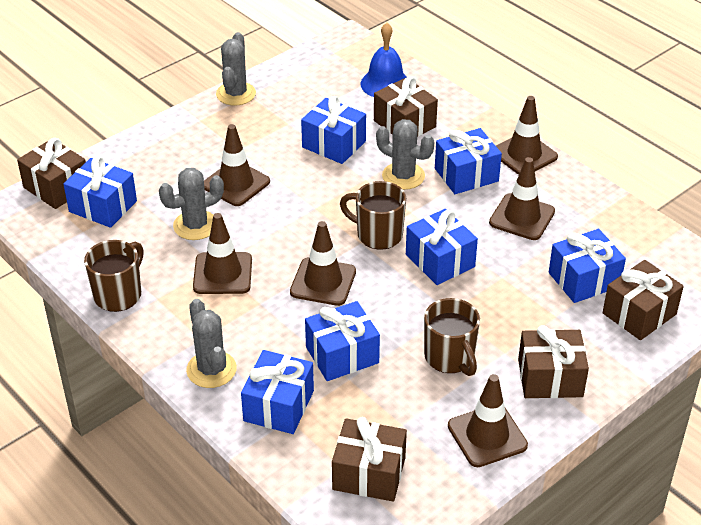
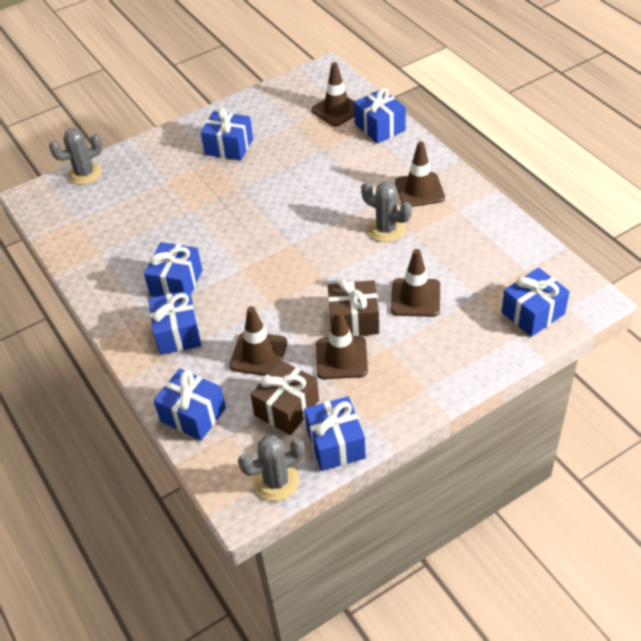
blue bell: [361,23,407,97] = 1 -> none = 0
brown gift: [17,138,86,209] [332,417,407,502] [374,76,438,137] [518,325,589,398] [603,260,684,340] = 5 -> [250,360,319,435] [328,279,379,336] = 2
brown mug: [84,240,144,312] [340,181,406,250] [424,298,480,376] = 3 -> none = 0
brown traffic cone: [193,213,252,294] [204,124,270,206] [290,221,356,306] [448,374,528,467] [489,157,555,240] [496,96,558,175] = 6 -> [229,306,287,376] [311,62,355,127] [316,310,368,379] [391,249,440,317] [395,141,445,207] = 5
grey cactus: [159,168,224,240] [186,299,237,388] [216,32,256,105] [376,119,434,190] = 4 -> [49,128,103,185] [238,435,305,501] [361,182,412,242] = 3

